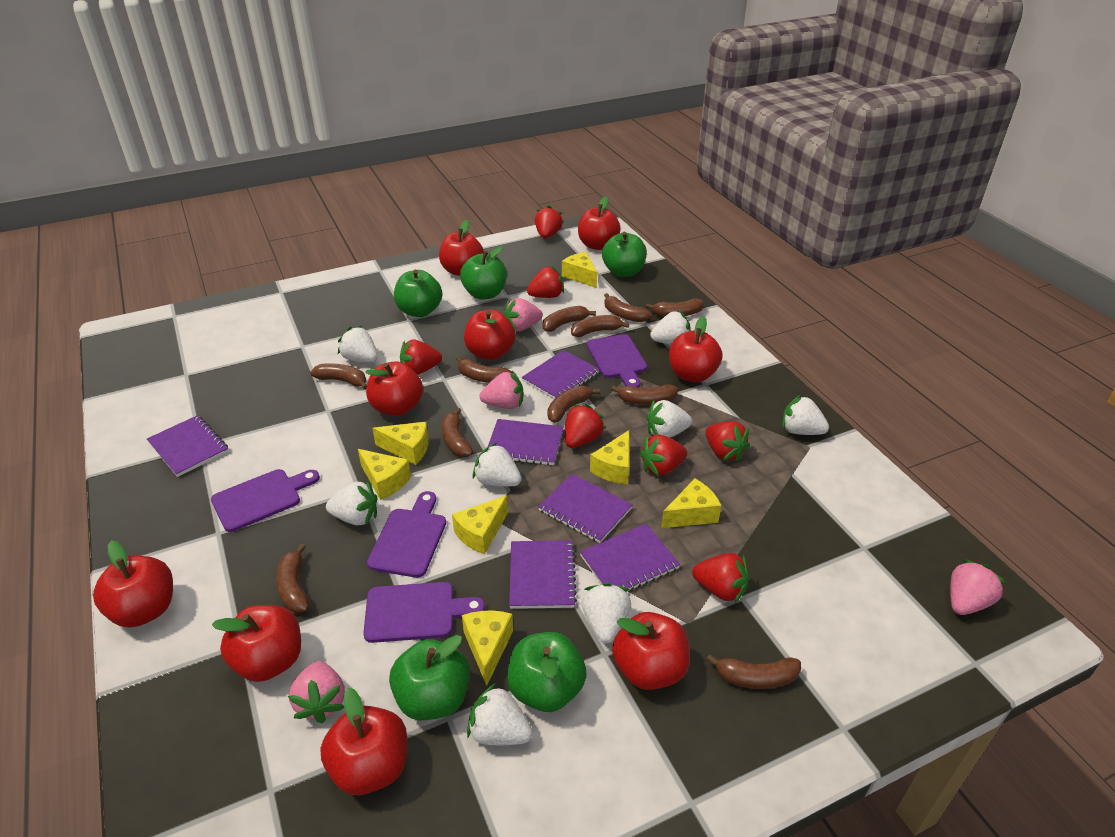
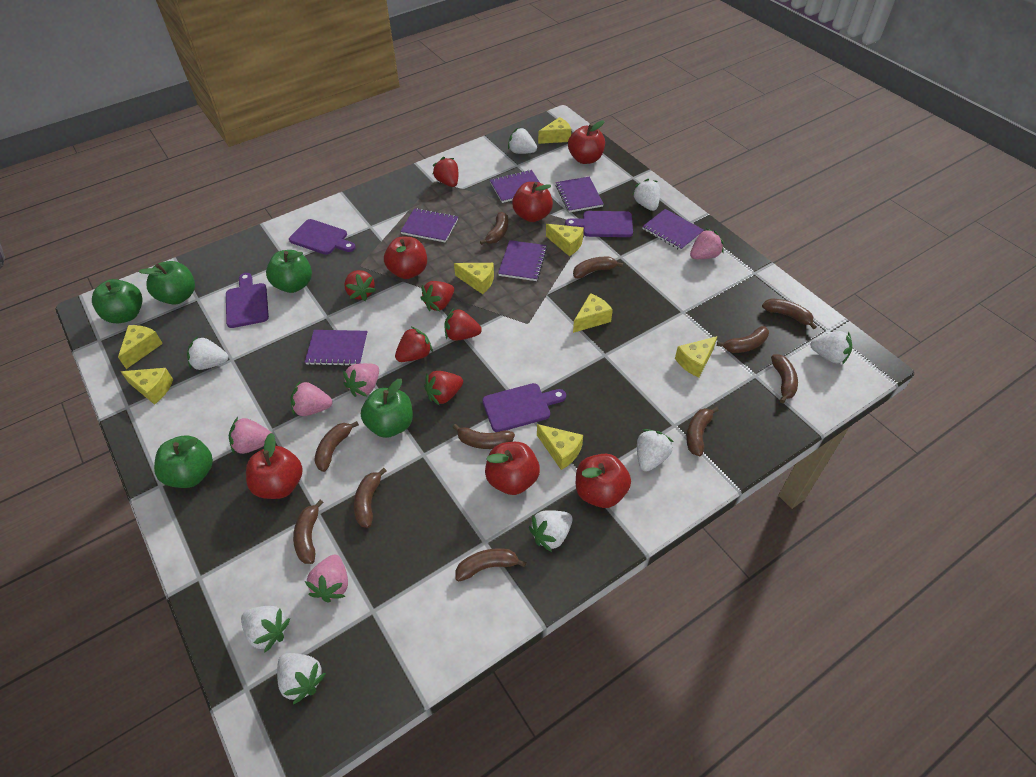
pink strawberry: [288,661,345,723] [479,371,523,409] [504,298,543,332] [950,559,1007,615] = 4 -> [229,417,271,454] [291,381,332,416] [305,555,348,603] [343,363,379,397] [690,229,724,259] = 5
red apple: [93,541,173,628] [212,605,301,682] [320,687,407,795] [365,361,423,416] [439,220,484,276] [464,310,516,360] [578,196,621,250] [612,612,690,690] [669,316,723,382] = 9 -> [246,433,303,499] [384,237,427,279] [485,442,540,495] [512,182,553,222] [568,120,605,164] [576,454,631,508] = 6
red strawberry: [400,340,442,375] [527,266,564,298] [535,206,563,238] [565,404,605,448] [640,435,687,477] [692,553,749,603] [705,421,750,462] = 7 -> [344,270,376,301] [395,327,433,362] [421,281,454,311] [424,371,463,406] [432,157,458,187] [445,308,482,341] = 6
yellow cheese: [358,449,411,500] [372,422,429,465] [452,495,508,554] [462,610,513,686] [562,252,597,288] [590,430,629,484] [661,478,722,528] = 7 -> [118,325,163,369] [120,368,173,405] [454,263,494,294] [537,424,583,470] [538,117,571,144] [546,224,584,256] [573,293,613,333] [675,336,718,378] = 8

